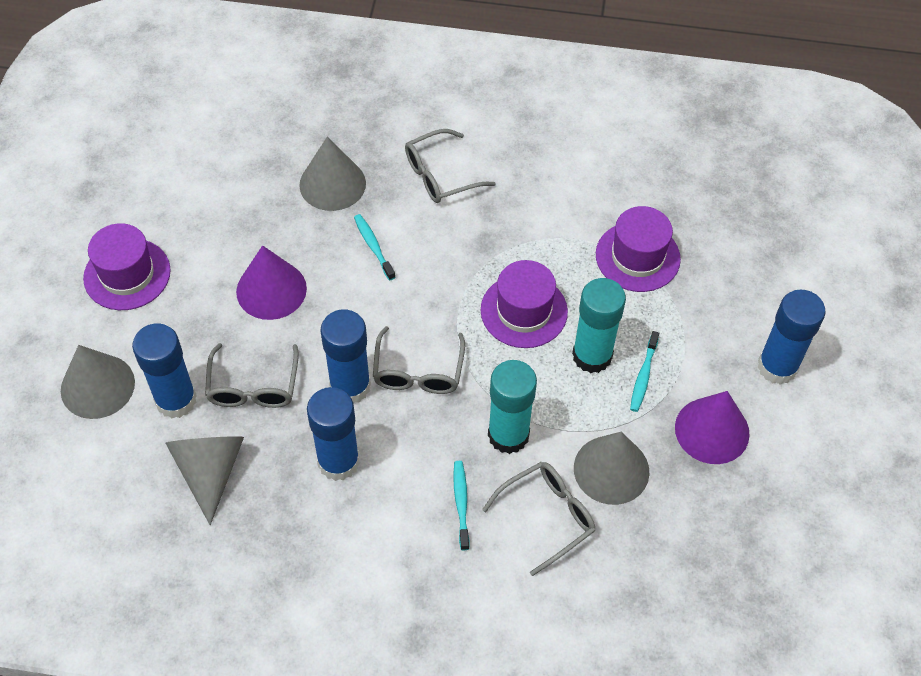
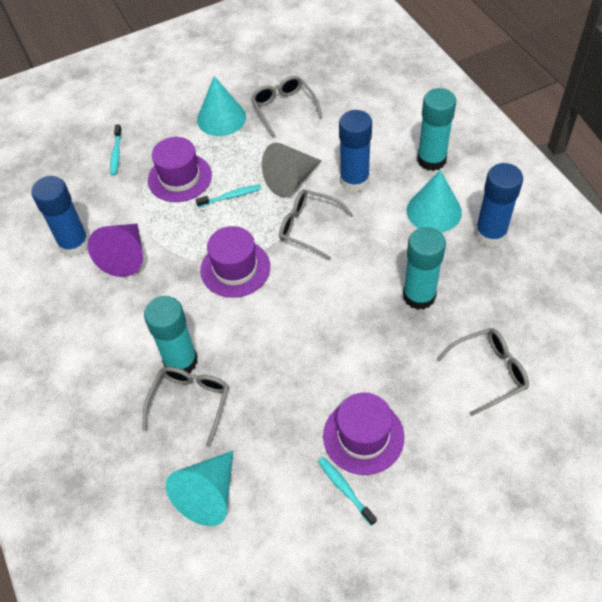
blue glue stick: [132,323,197,418] [307,387,360,481] [321,309,371,404] [757,289,825,385] = 4 -> [31,176,89,257] [339,110,372,192] [475,163,523,247] = 3
grey cone: [61,345,135,419] [166,436,244,525] [299,137,366,211] [574,432,650,505] = 4 -> [262,143,322,197] = 1
purple cone: [236,245,307,320] [675,391,750,464] = 2 -> [88,224,143,277] = 1
turquoise cone: none = 0 -> [166,451,233,526] [197,76,246,136] [407,170,462,232] = 3
turquoise glue stick: [488,360,537,454] [572,278,626,373] = 2 -> [144,296,198,373] [403,227,446,310] [417,88,456,171] = 3

